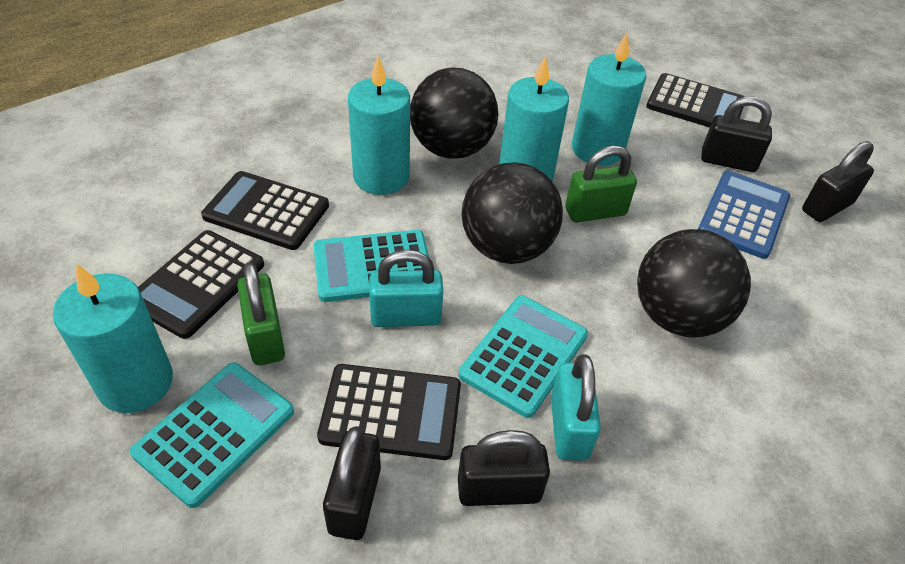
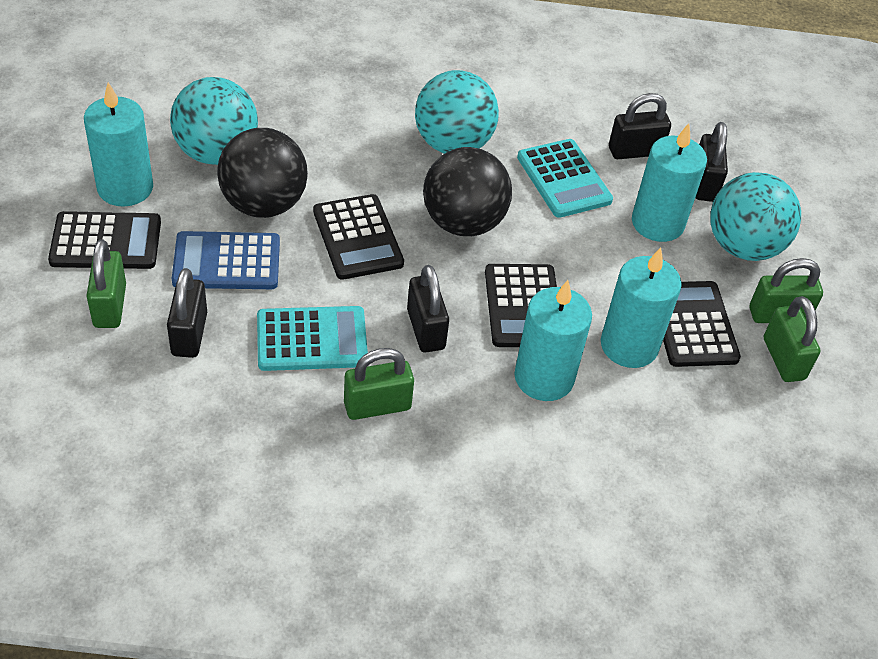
black ball: [410,67,498,159] [461,162,563,264] [637,229,751,337] = 3 -> [217,128,308,218] [423,147,512,236] = 2
green padlock: [237,262,285,365] [565,146,637,222] = 2 -> [86,239,126,328] [344,348,414,420] [750,258,823,323] [764,296,820,382] = 4
turquoise ball: none = 0 -> [170,77,258,165] [415,70,499,154] [710,172,801,261] = 3
turquoise calculator: [130,362,294,508] [313,230,429,302] [459,295,588,418] = 3 -> [257,306,368,371] [517,139,613,218] = 2
turquoise padlock: [369,250,443,327] [551,354,601,461] = 2 -> none = 0

